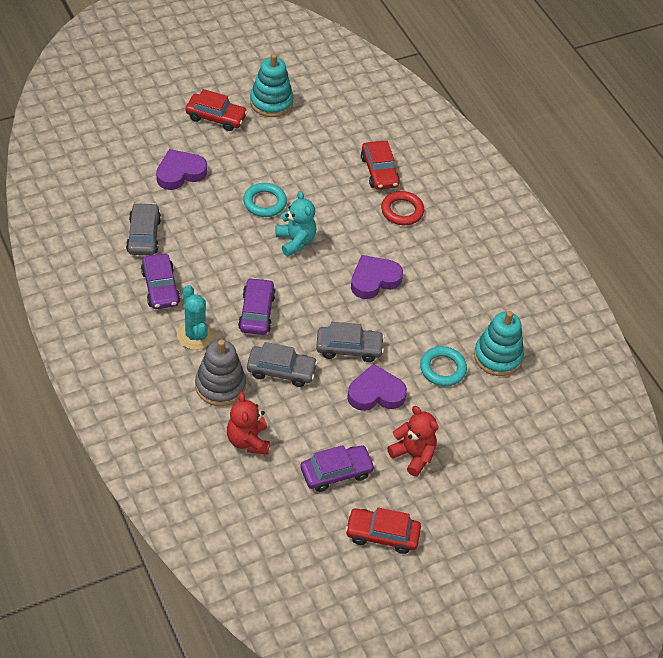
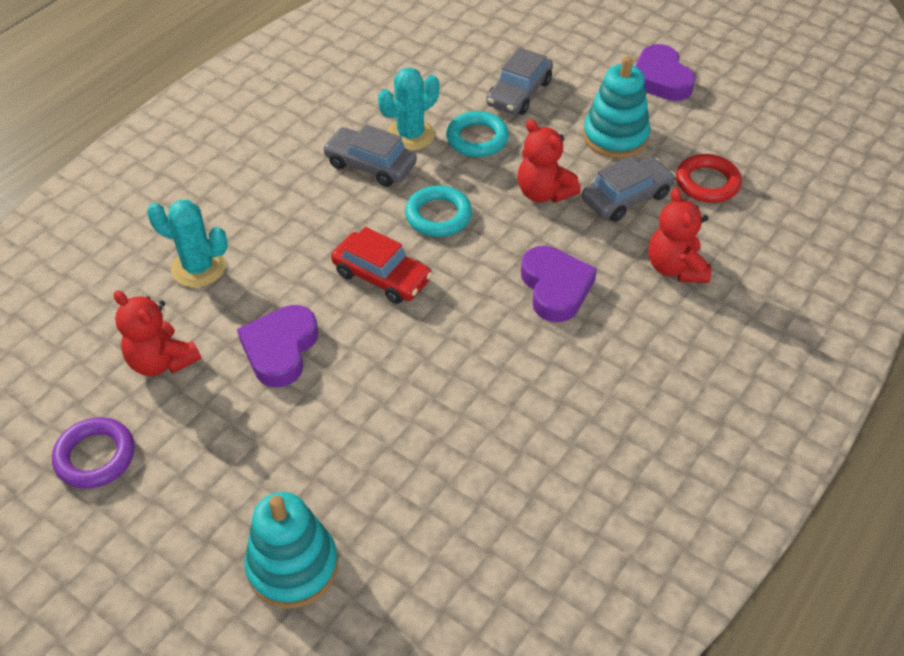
grey stacking toy: [195,340,246,406] = 1 -> none = 0
purple car: [141,253,180,309] [238,278,276,335] [300,445,375,492] = 3 -> none = 0
purple ring: none = 0 -> [52,417,134,489] = 1
red car: [185,89,248,131] [345,508,421,554] [361,141,400,190] = 3 -> [331,227,432,304] = 1
red teddy bear: [227,392,270,455] [387,406,439,476] = 2 -> [114,291,201,376] [518,119,581,203] [648,188,711,283] = 3
turquoise cactus: [177,285,214,350] = 1 -> [147,199,228,288] [378,67,439,151] = 2
turquoise teddy bear: [275,191,316,256] = 1 -> none = 0

